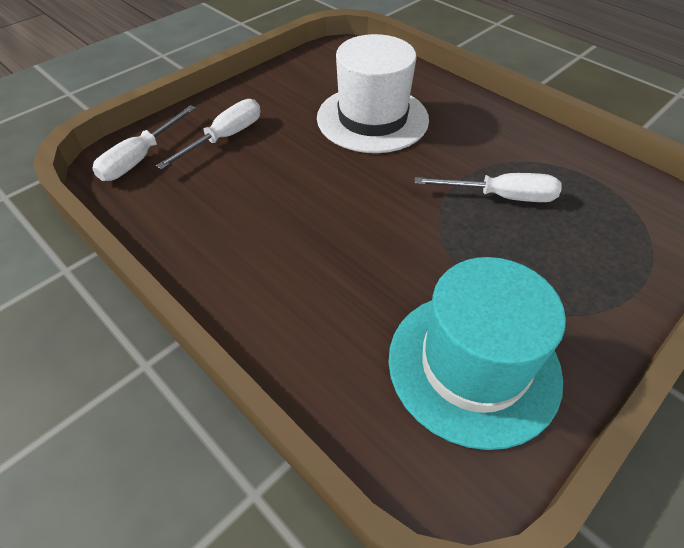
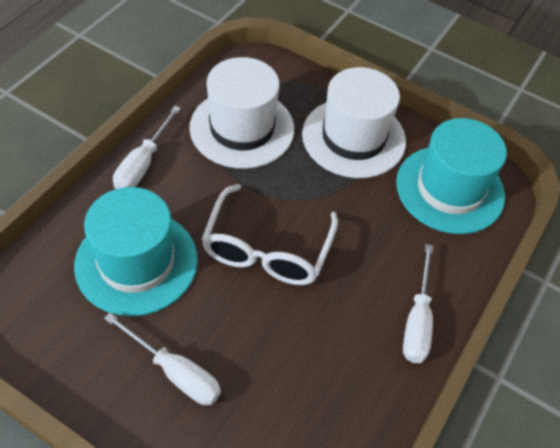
turquoise hat: [388,257,566,450] = 1 -> [74,187,198,316] [396,118,507,234] = 2
white glasses: none = 0 -> [201,184,338,285] = 1
white hat: [317,34,429,153] = 1 -> [189,57,294,169] [302,67,406,178] = 2

